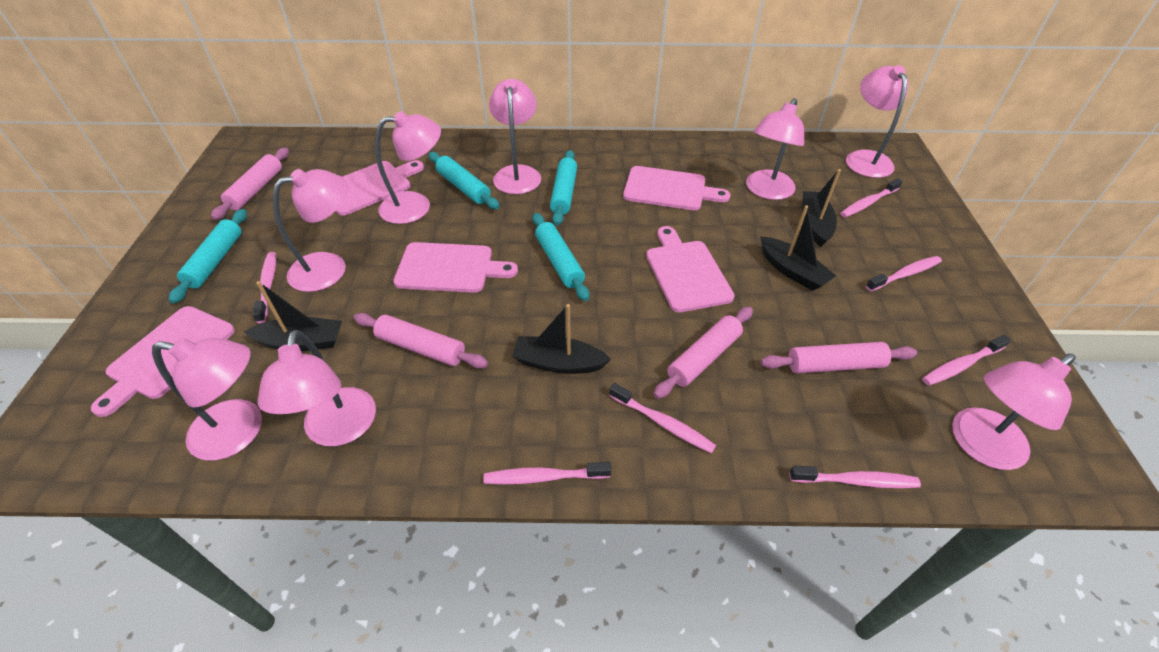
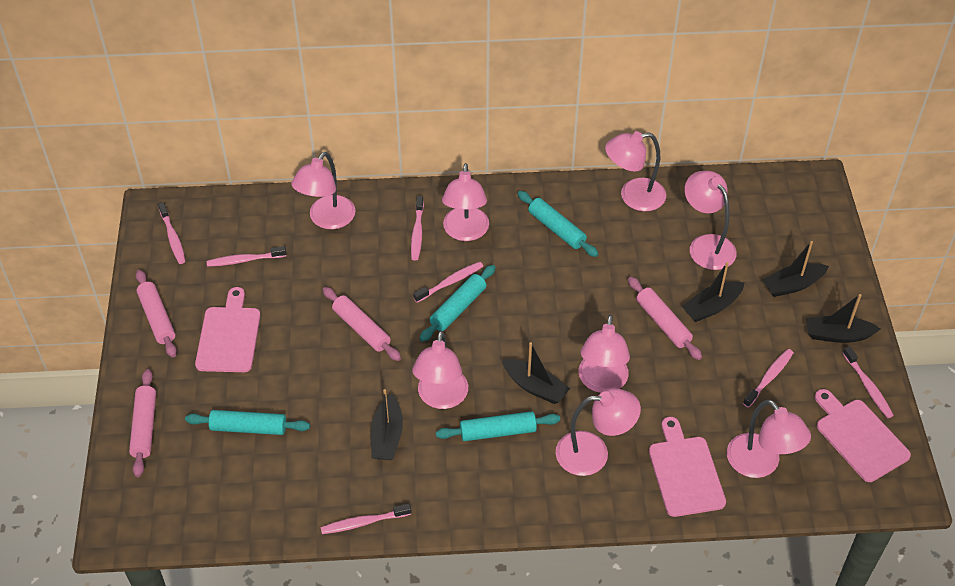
black boat: [244,281,342,351] [512,304,611,374] [760,205,836,291] [803,169,841,247] = 4 -> [371,389,403,460] [502,342,570,404] [682,262,744,322] [762,241,829,297] [806,294,880,343] = 5
pink cutting board: [91,306,235,417] [336,160,424,216] [393,242,518,293] [623,166,731,210] [646,226,735,312] = 5 -> [195,287,260,372] [649,417,726,517] [815,389,911,482] = 3

